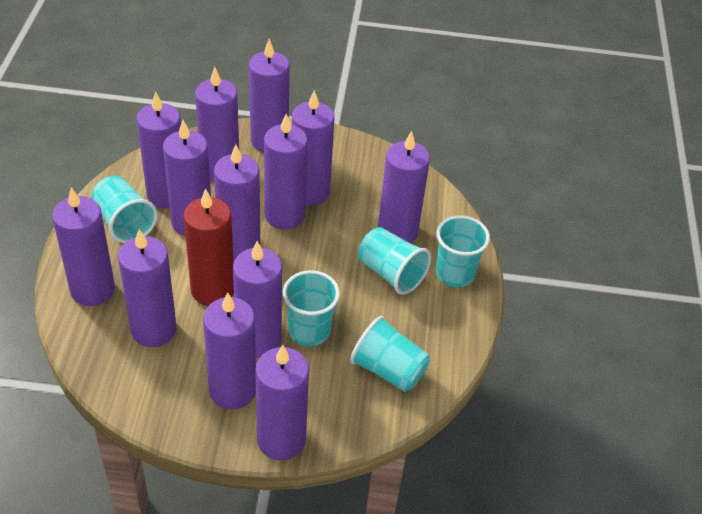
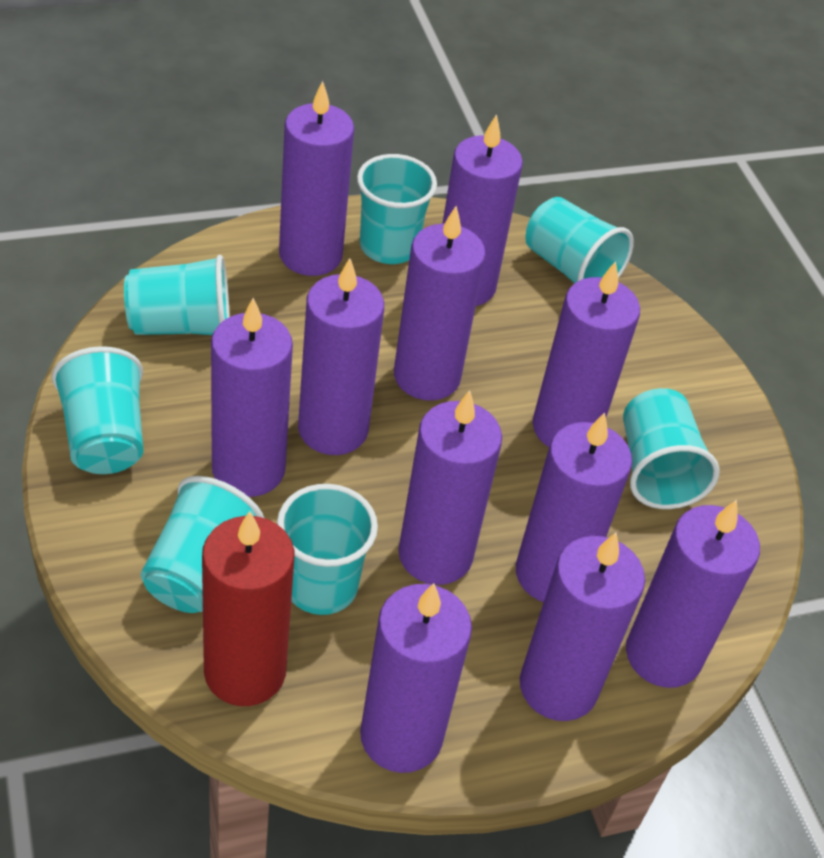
purple candle: [52,187,115,306] [118,229,177,347] [137,91,181,208] [163,120,211,236] [195,67,239,182] [203,292,256,409] [214,144,260,261] [233,241,282,358] [249,39,290,152] [255,345,309,460] [264,114,308,230] [292,90,335,205] [378,131,430,243] = 13 -> [211,298,293,497] [279,81,354,276] [298,258,384,455] [360,583,472,773] [394,206,486,401] [398,390,502,585] [442,114,523,306] [516,412,632,602] [520,533,645,721] [533,261,640,447] [626,500,760,688] = 11
turquoise cup: [92,176,157,243] [283,270,340,346] [350,316,430,392] [358,227,431,295] [436,215,490,287] = 5 -> [52,346,143,474] [124,255,230,335] [141,476,264,613] [277,484,378,615] [357,154,437,264] [525,197,634,284] [623,388,720,509] = 7

